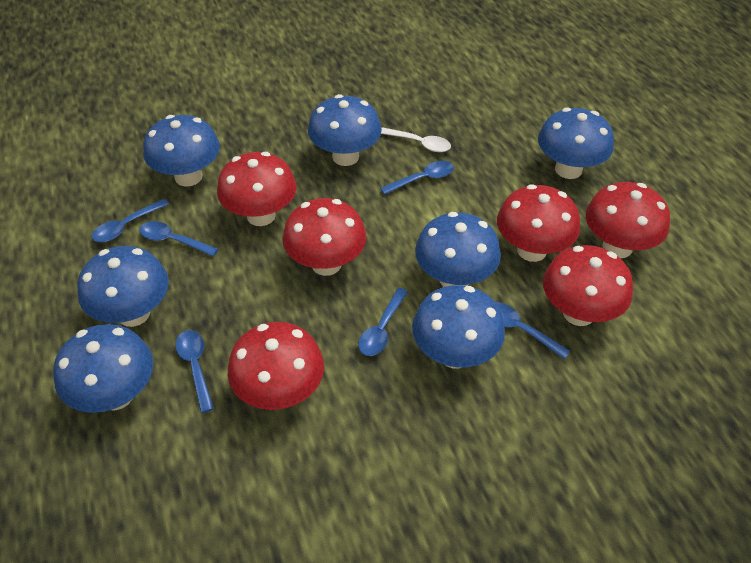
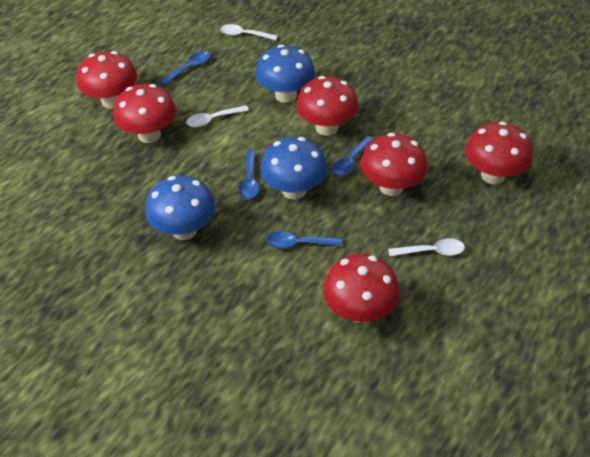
blue mushroom: [53,324,153,413] [77,246,169,327] [143,115,220,187] [308,94,382,166] [412,285,505,368] [415,212,501,287] [538,107,614,179] = 7 -> [145,176,215,240] [256,45,315,103] [260,137,327,200] = 3
blue spoon: [92,199,169,242] [139,221,218,257] [175,330,214,413] [358,288,408,356] [380,161,454,195] [495,302,571,360] = 6 -> [160,51,210,85] [239,151,259,199] [267,231,342,249] [332,136,374,177] = 4
white spoon: [381,127,451,152] = 1 -> [186,105,249,127] [220,24,278,40] [388,238,465,256] = 3

